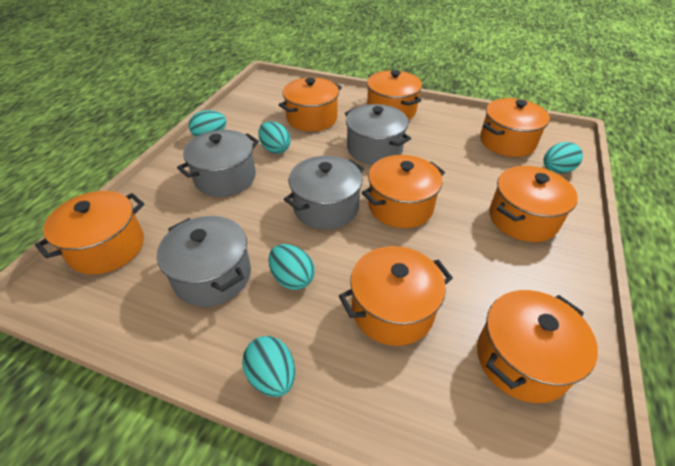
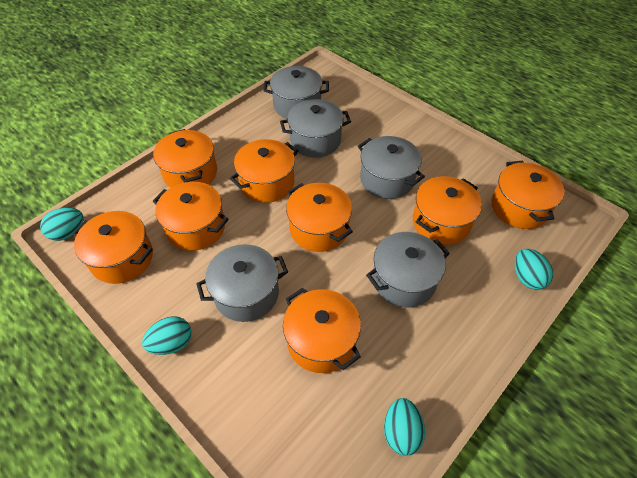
grey pot: [157,216,251,307] [177,130,259,197] [284,156,364,230] [345,104,411,164] = 4 -> [196,244,288,322] [263,66,329,119] [280,99,351,158] [358,136,425,199] [366,232,450,307] = 5
turquoise egg: [189,110,226,137] [242,336,295,397] [258,121,291,154] [268,244,315,290] [543,142,583,173] = 5 -> [40,207,84,241] [142,316,191,355] [384,398,425,456] [515,249,553,290] = 4

